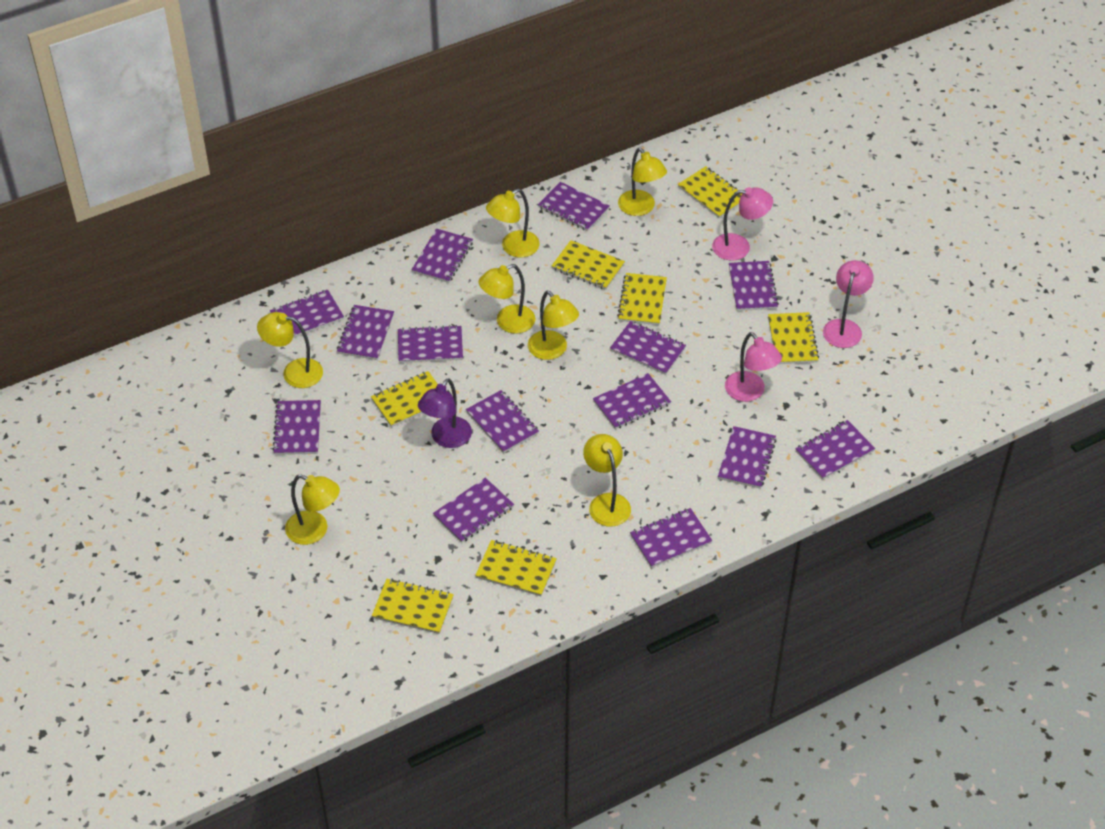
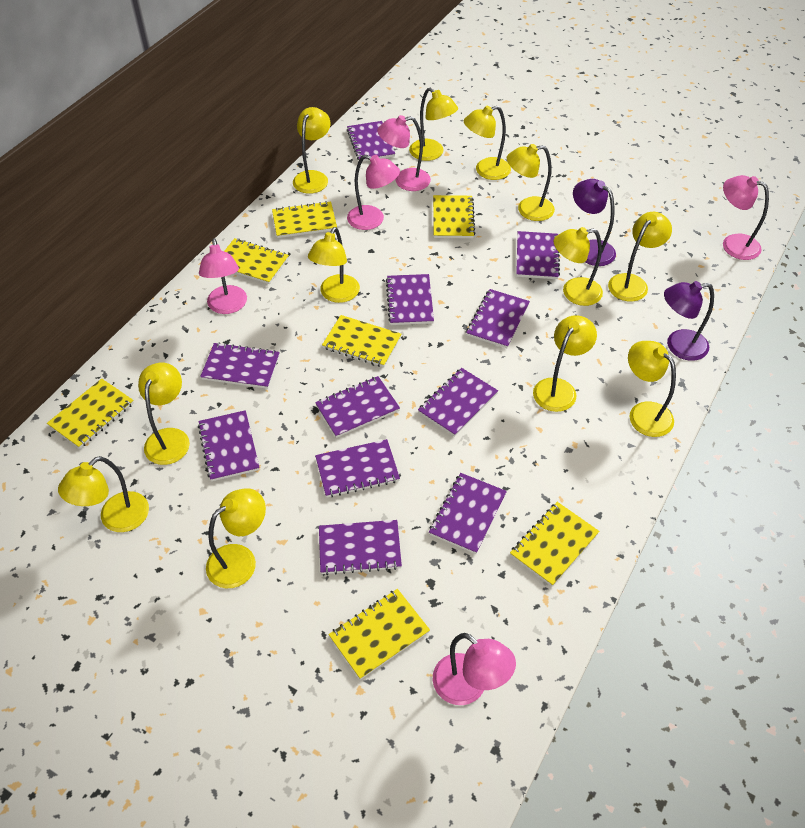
pink lamp: [712,187,773,261] [725,332,782,402] [823,260,874,348] = 3 -> [199,238,247,314] [347,154,400,230] [377,115,431,191] [433,633,516,705] [723,175,769,260] = 5
purple lamp: [418,378,472,448] = 1 -> [573,179,616,266] [664,281,714,361] = 2
purple notebook: [270,290,344,338] [272,400,321,455] [337,305,394,360] [398,325,463,363] [412,229,473,283] [433,478,514,543] [466,390,539,453] [538,182,610,231] [593,373,671,429] [610,321,686,375] [630,508,712,568] [718,426,776,489] [729,261,779,311] [796,420,875,480] = 14 -> [198,410,260,481] [200,342,280,389] [315,376,400,438] [315,439,400,498] [319,520,402,575] [347,121,395,162] [386,274,434,325] [418,368,498,436] [429,473,507,554] [466,289,530,348] [516,231,560,279] = 11
yellow lamp: [257,312,323,388] [285,474,340,545] [478,264,535,334] [486,189,540,258] [528,291,579,360] [583,434,631,527] [618,148,667,216] = 7 -> [58,456,149,532] [138,363,190,465] [206,488,266,588] [293,107,330,194] [308,227,360,303] [409,88,458,161] [464,106,511,180] [507,144,555,221] [533,315,597,412] [554,227,603,306] [608,212,672,302] [628,341,676,437] = 12

